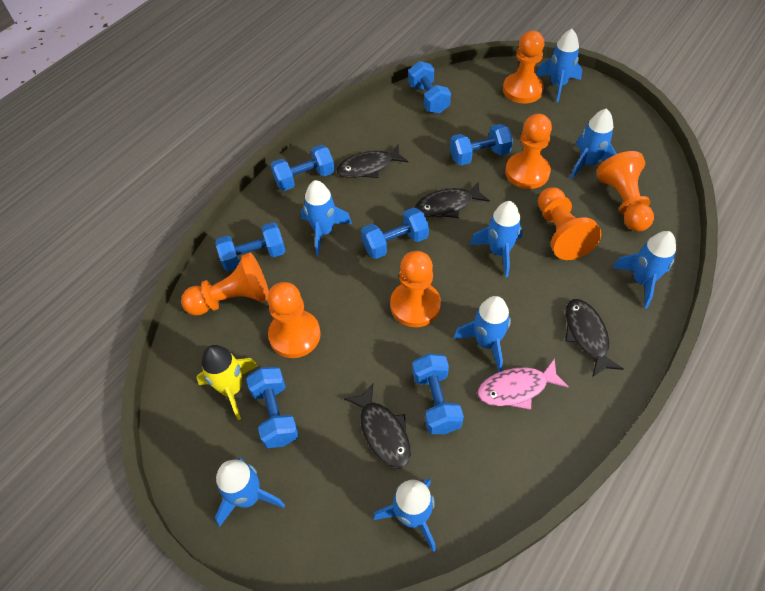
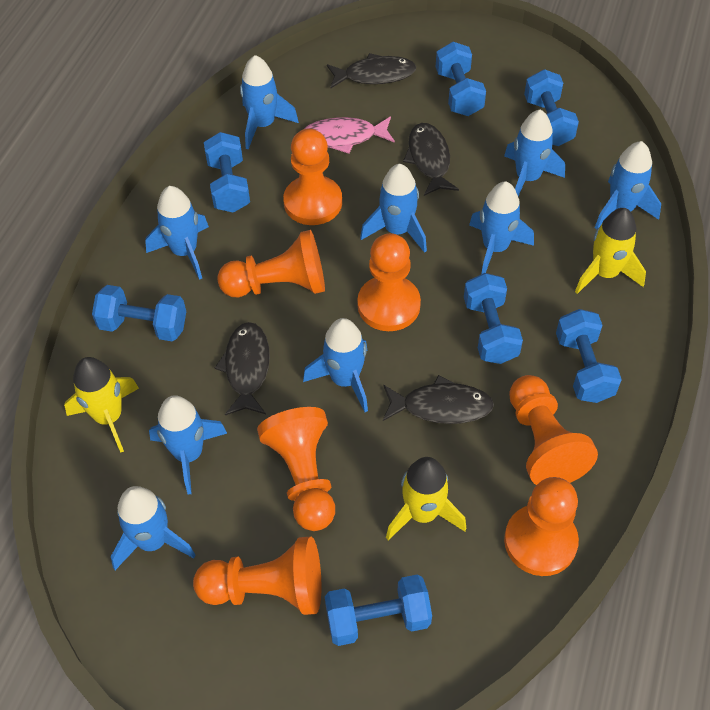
blue rocket: [215,457,285,527] [301,180,352,256] [374,478,436,552] [453,296,511,372] [470,201,523,277] [536,29,582,102] [570,108,617,179] [612,231,676,308] = 8 -> [111,486,195,570] [145,186,209,280] [149,395,227,494] [240,55,299,149] [303,318,368,412] [360,164,427,253] [469,181,534,274] [504,109,565,196] [595,141,661,229] = 9
yellow rocket: [196,345,258,420] = 1 -> [64,357,139,453] [386,457,467,540] [575,208,646,294] = 3

